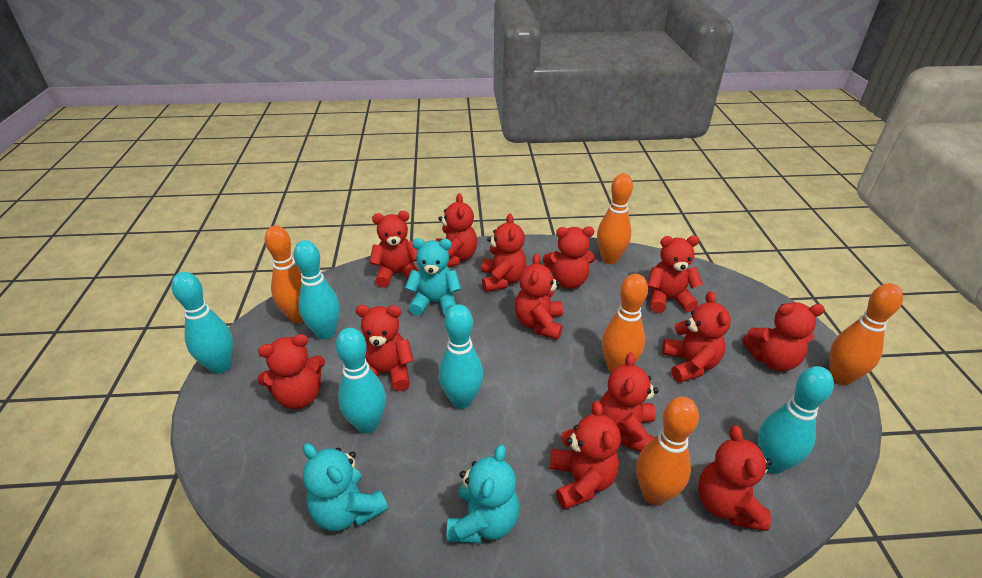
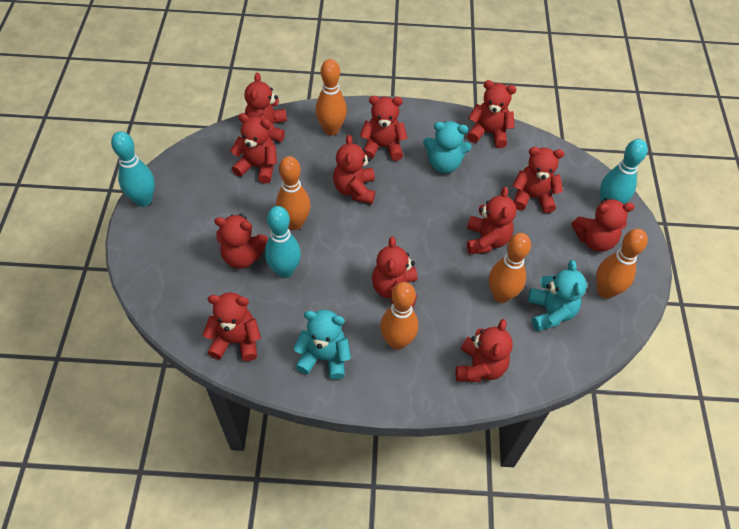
red teddy bear: [257,334,325,409] [356,305,414,391] [369,211,418,288] [436,193,477,267] [481,213,526,292] [515,253,563,340] [543,226,595,289] [550,401,621,510] [600,352,659,452] [647,235,703,313] [662,291,731,383] [698,425,772,531] [742,302,825,371] = 13 -> [203,292,261,361] [214,214,268,269] [230,113,277,184] [245,73,287,142] [333,135,375,204] [360,96,408,161] [372,237,417,308] [456,319,513,382] [467,80,516,148] [467,187,516,254] [513,147,564,213] [571,198,635,252] = 12
turquoise bowling pin: [171,272,233,374] [294,240,340,340] [336,328,386,434] [439,304,483,409] [758,366,834,474] = 5 -> [111,131,155,207] [265,206,301,278] [600,139,648,204] = 3

